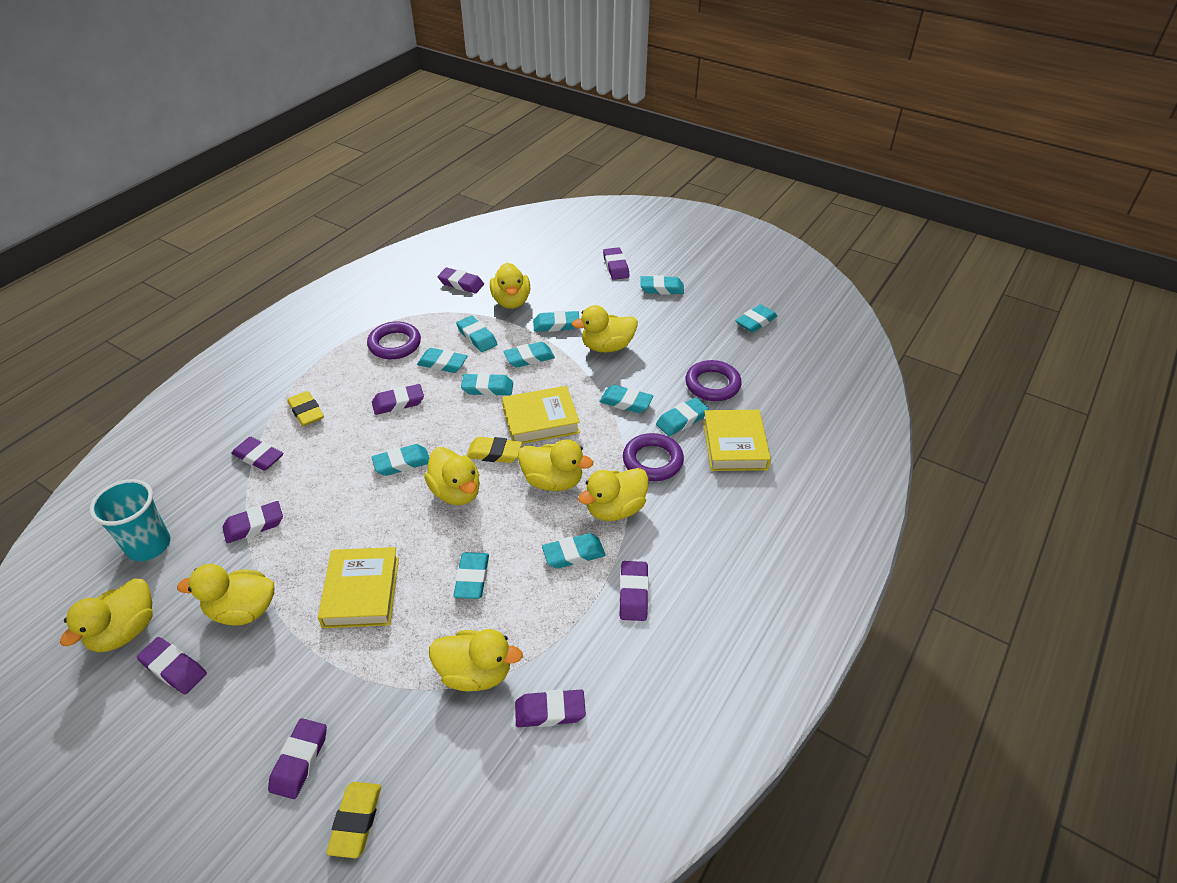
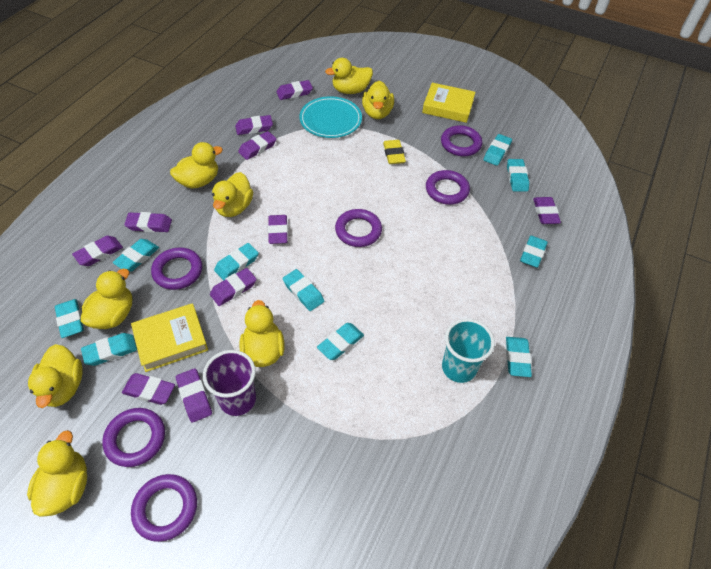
purple cup: none = 0 -> [203,350,256,416] = 1
purple eraser: [137,637,207,694] [222,501,283,543] [231,437,283,471] [268,718,327,799] [372,384,424,415] [438,268,484,293] [515,689,586,727] [603,247,629,280] [619,561,649,621] = 9 -> [72,236,123,266] [122,373,175,405] [124,212,172,232] [176,368,212,423] [210,268,257,306] [235,115,273,135] [238,131,277,160] [268,215,288,244] [277,80,313,100] [533,197,561,224] = 10
purple ring: [367,322,421,359] [623,433,684,481] [685,360,742,401] = 3 -> [102,408,165,467] [131,474,197,542] [151,247,202,290] [335,209,382,247] [426,170,470,205] [441,125,482,156] = 6
turquoise eraser: [371,444,429,476] [417,348,468,373] [453,552,489,599] [456,316,497,352] [461,373,513,396] [503,342,555,368] [533,311,579,332] [542,533,606,569] [600,385,654,413] [640,275,684,295] [656,397,709,436] [736,304,777,333] = 12 -> [55,299,84,338] [81,333,137,366] [113,239,159,272] [214,243,259,280] [283,269,324,311] [317,323,364,360] [484,134,512,166] [506,337,532,377] [507,159,529,192] [520,236,548,268] = 10
turquoise plate: none = 0 -> [299,96,362,138] = 1
yellow book: [318,547,399,628] [502,386,580,444] [703,410,771,471] = 3 -> [131,303,208,372] [422,83,476,123] = 2
yellow eraser: [287,391,324,426] [326,782,381,858] [466,437,522,463] = 3 -> [383,140,406,164] = 1

